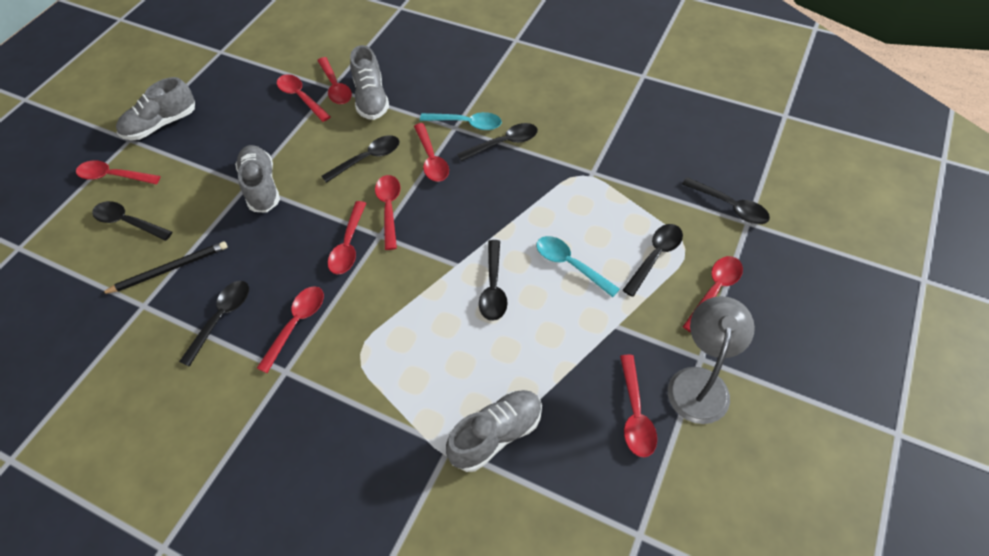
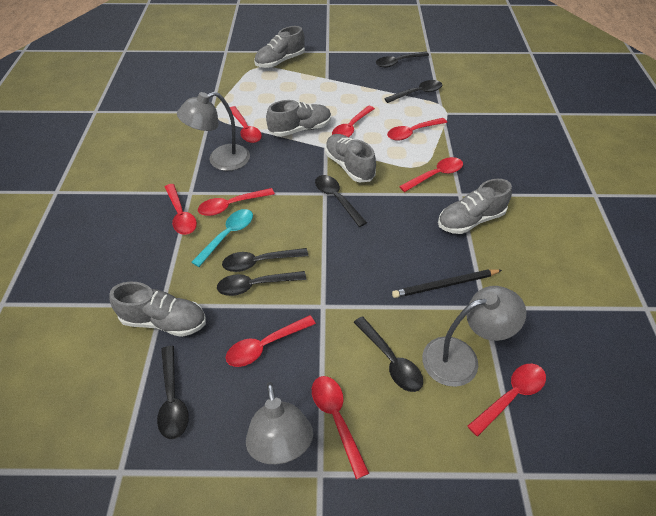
grey lamp: [668,296,755,424] = 1 -> [177,92,250,171] [246,382,313,464] [422,286,526,387] = 3
grey shoe: [116,77,195,140] [235,145,280,212] [350,45,389,120] [446,390,542,472] = 4 -> [109,282,206,337] [254,26,305,68] [266,100,331,137] [325,134,376,182] [438,179,512,234] = 5
turquoise spoon: [420,112,502,130] [536,236,620,297] = 2 -> [192,209,253,267] = 1

